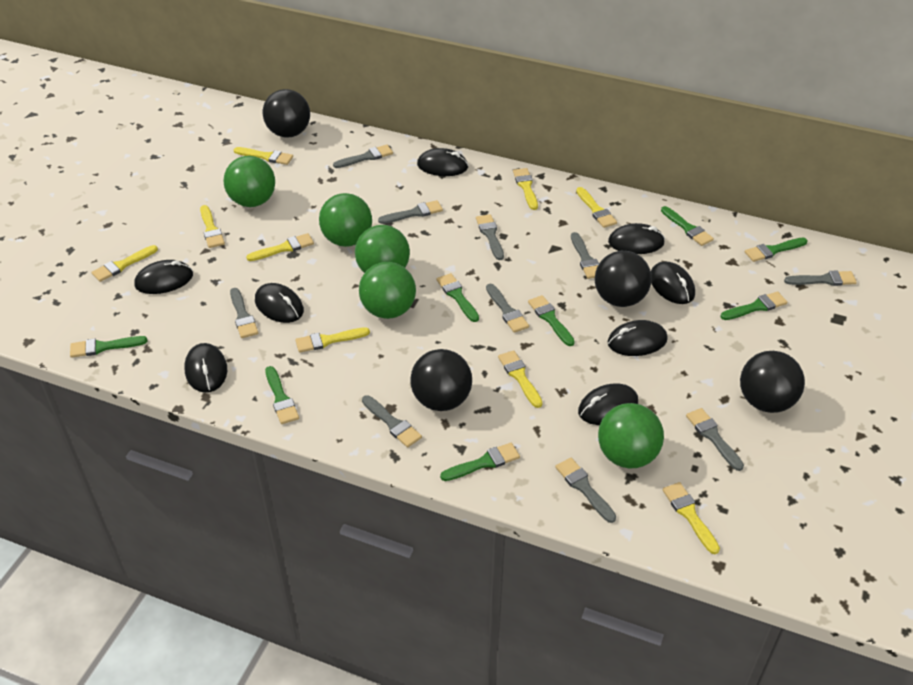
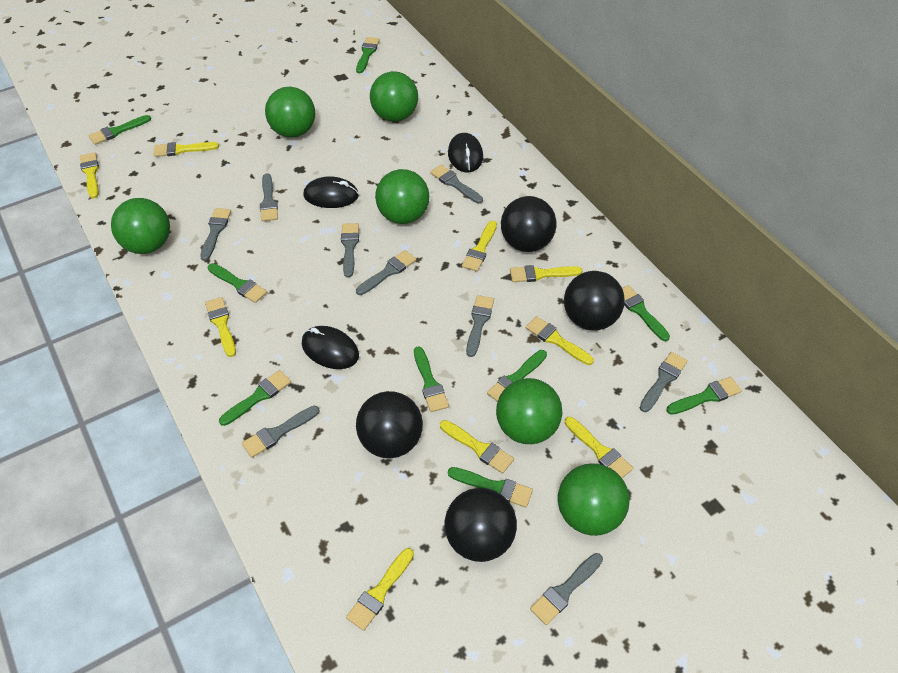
black mouse: [134,260,193,294] [184,343,227,393] [255,283,304,323] [417,148,469,176] [578,384,638,425] [607,320,668,356] [608,223,665,254] [651,262,695,304] = 8 -> [302,326,359,369] [303,176,359,208] [448,133,483,173] = 3
green ball: [223,156,275,207] [319,193,372,247] [355,225,410,273] [359,262,416,319] [598,403,664,468] = 5 -> [111,198,170,254] [265,86,315,138] [370,71,418,122] [375,169,429,224] [496,378,562,444] [558,463,630,536] = 6
green brush: [70,336,147,358] [265,366,299,424] [437,273,479,322] [440,443,520,481] [528,295,575,346] [661,206,714,246] [721,291,787,320] [745,237,807,262] = 8 -> [89,115,151,145] [208,263,267,303] [219,370,291,426] [356,37,380,73] [414,346,449,412] [448,467,533,507] [487,350,547,402] [622,285,670,341] [666,377,742,415] = 9
grey brush: [230,288,258,338] [333,145,393,168] [362,395,422,447] [378,200,443,224] [476,214,504,260] [486,284,529,333] [555,458,616,523] [571,232,599,279] [686,408,744,471] [784,271,857,286] = 10 -> [200,208,231,261] [242,406,320,458] [260,173,278,221] [341,223,359,277] [356,250,416,295] [430,165,483,204] [466,295,494,357] [530,553,603,625] [640,352,688,412] = 9

